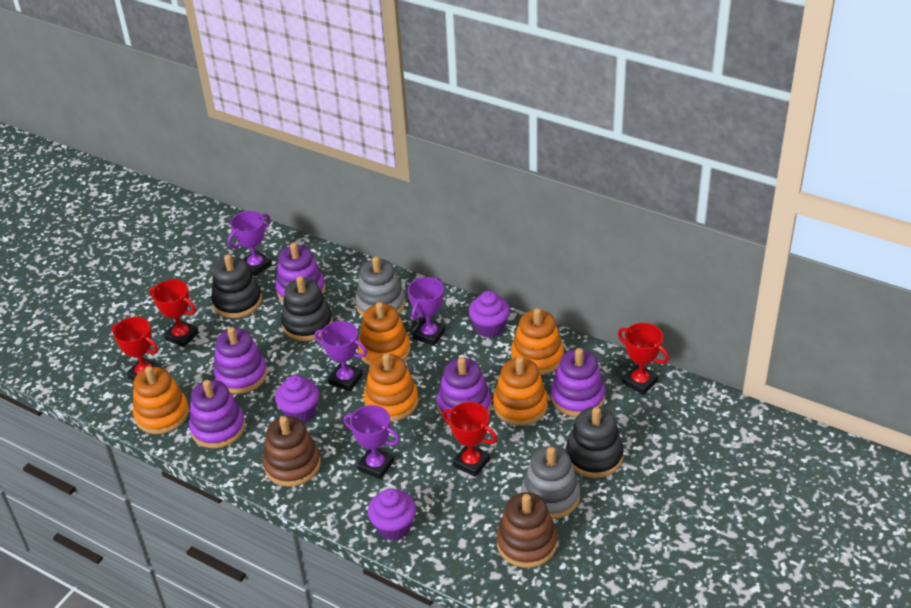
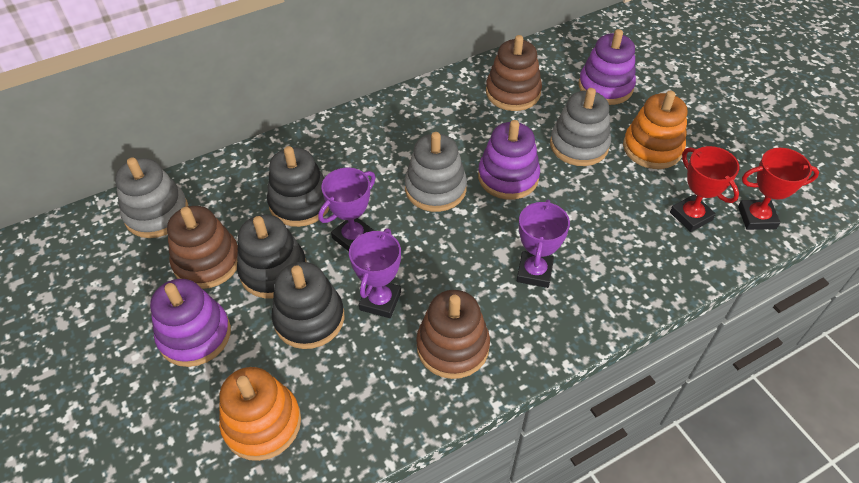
brown stacking toy: [263,416,321,487] [496,492,557,568] = 2 -> [167,206,238,289] [416,290,490,379] [486,35,542,111] = 3
grey stacking toy: [355,256,406,316] [521,446,580,519] = 2 -> [115,157,188,238] [405,132,467,212] [550,88,611,166] = 3
orange stacking toy: [133,366,189,434] [358,302,411,366] [364,353,419,422] [493,357,548,426] [511,308,564,375] = 5 -> [219,367,301,461] [623,90,687,169] = 2
purple cupcake: [275,375,320,423] [368,488,416,541] [468,291,510,338] = 3 -> none = 0
purple stacking toy: [189,380,246,448] [213,327,268,394] [275,242,326,302] [437,357,492,419] [551,348,605,417] = 5 -> [150,279,231,367] [478,120,540,200] [579,29,636,105] = 3
purple trophy: [228,211,272,276] [315,321,367,391] [344,405,400,479] [408,277,446,346] = 4 -> [318,168,376,251] [349,228,401,318] [517,200,570,288] = 3
red trophy: [112,317,162,381] [150,279,199,347] [443,402,497,477] [618,323,669,395] = 4 -> [670,146,739,232] [738,148,819,230] = 2

